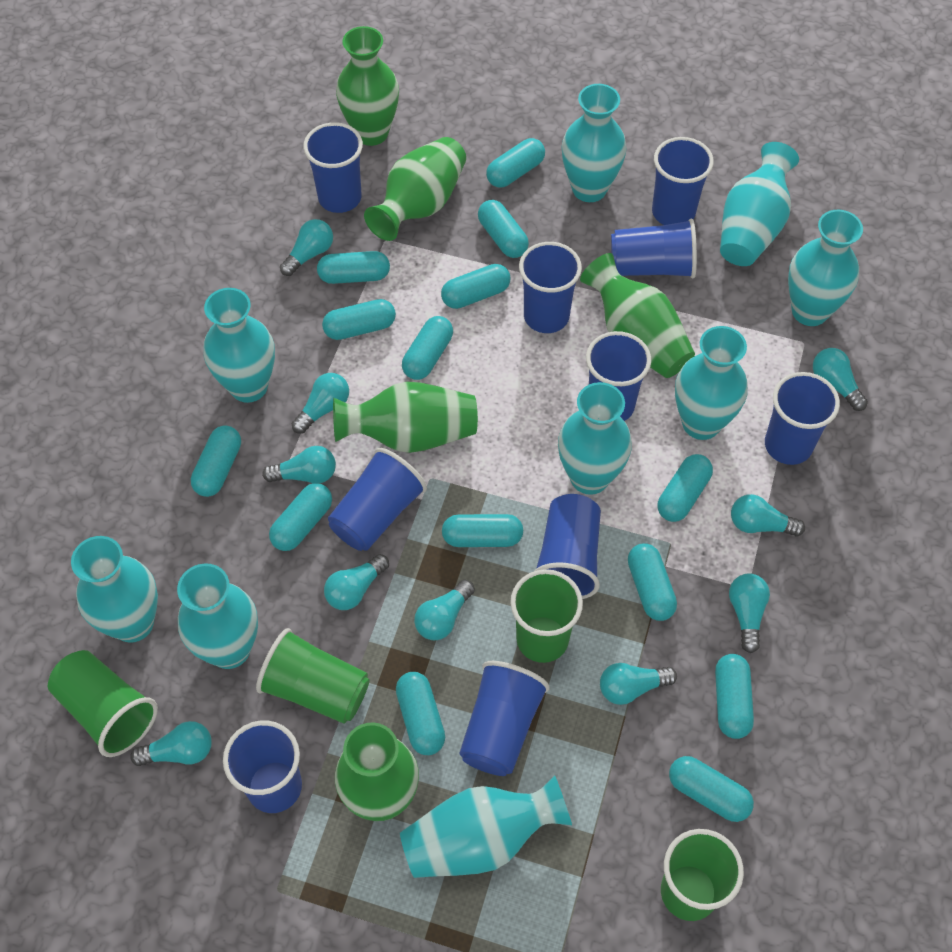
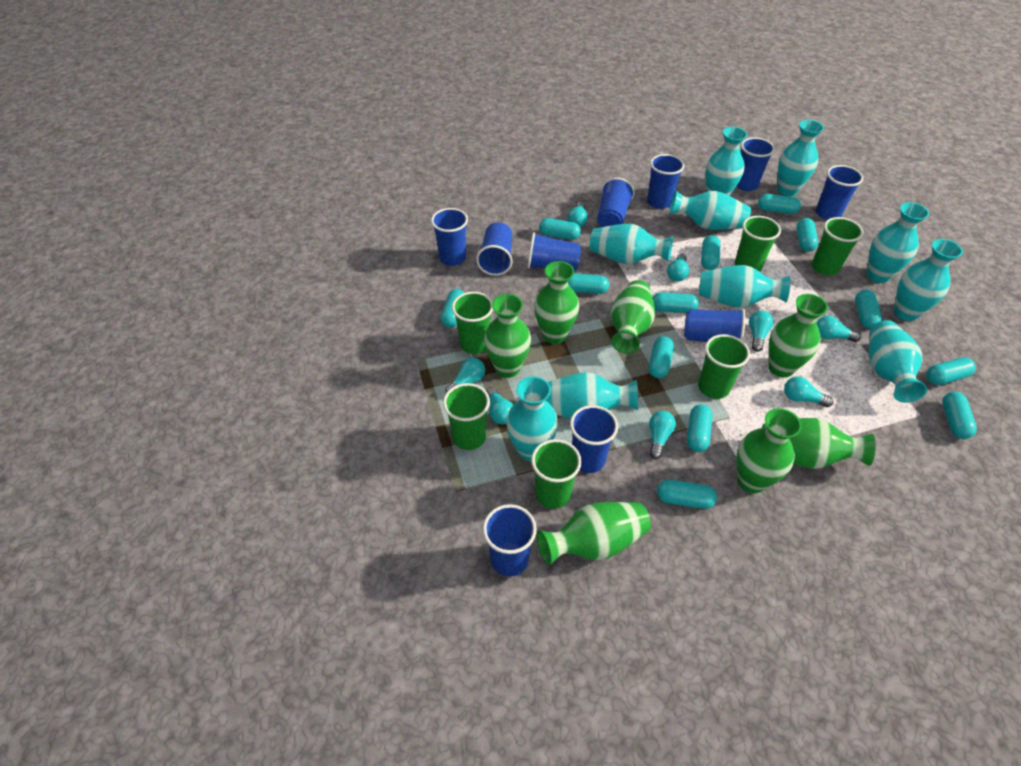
green cup: [48,650,158,757] [256,628,370,724] [510,569,583,663] [661,829,744,921] = 4 -> [443,383,490,450] [452,292,493,354] [531,439,581,509] [698,334,750,399] [735,216,781,272] [812,217,863,275] = 6
green vase: [333,382,478,453] [335,722,419,821] [336,26,399,146] [364,137,466,241] [580,253,695,378] = 5 -> [484,294,531,378] [534,261,580,344] [537,502,651,566] [611,280,655,353] [736,408,802,493] [762,418,876,469] [768,294,828,378] = 7
turquoise capsule: [191,425,241,497] [269,483,332,551] [317,251,390,284] [322,299,396,340] [396,672,445,755] [402,316,453,380] [441,264,510,309] [442,514,523,547] [478,200,529,258] [486,138,545,188] [628,543,677,621] [657,454,713,522] [669,756,754,822] [715,654,754,739] = 14 -> [440,289,464,328] [539,218,581,240] [568,273,609,294] [649,336,674,378] [653,293,699,313] [657,480,717,509] [687,404,712,452] [701,235,720,270] [758,194,801,214] [797,218,818,252] [855,290,882,328] [926,357,976,385] [942,392,977,439] = 13
turquoise light bulb: [130,721,212,766] [262,446,336,483] [280,219,333,276] [291,373,349,434] [324,554,389,610] [414,579,475,640] [600,663,677,705] [729,574,770,653] [731,494,805,537] [813,348,868,411] = 10 -> [445,358,485,393] [486,387,513,425] [568,202,588,227] [649,411,676,459] [667,253,689,282] [749,311,773,352] [784,377,833,407] [816,316,861,342] = 8
turquoise vase: [71,536,158,643] [177,563,258,669] [204,288,275,403] [400,775,572,878] [558,382,632,495] [562,84,626,202] [675,326,748,440] [720,142,799,266] [788,210,863,326] = 9 -> [506,376,558,461] [546,372,638,418] [590,224,673,264] [669,191,751,230] [699,265,790,308] [706,127,747,196] [777,120,824,196] [866,202,929,283] [869,320,927,403] [894,239,963,321] = 10

